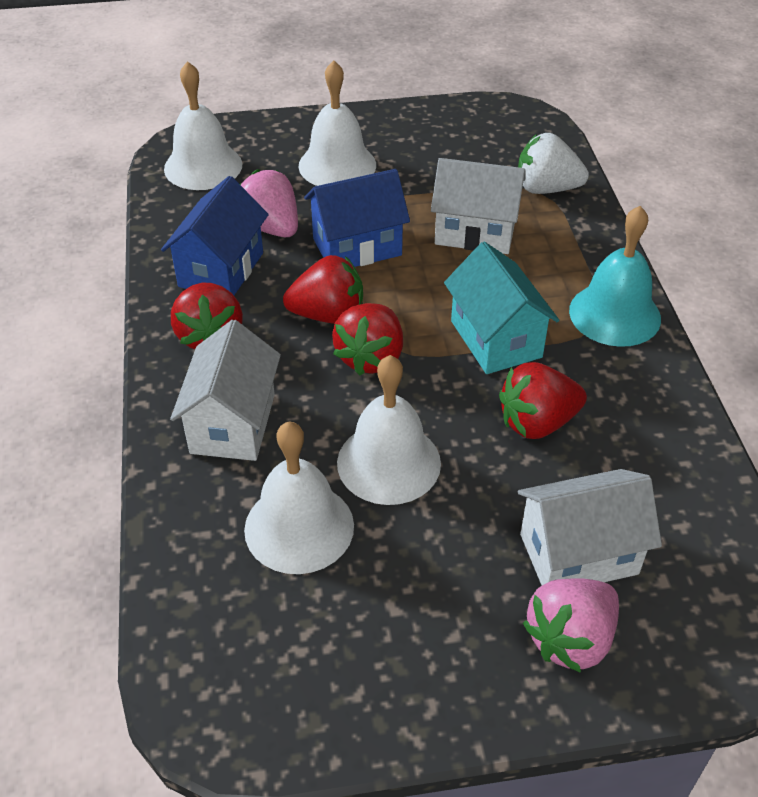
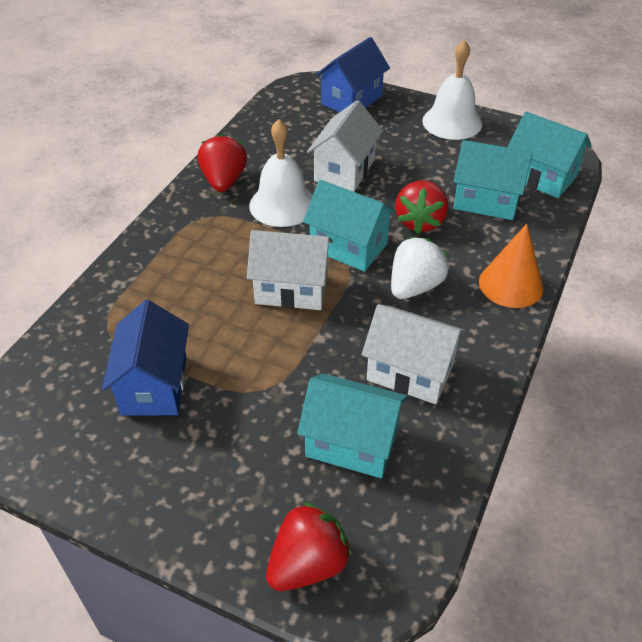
orange cone: none = 0 -> [479,224,543,308] = 1
pink strawberry: [240,169,298,237] [523,578,619,673] = 2 -> none = 0
red strawberry: [171,283,243,349] [283,255,363,324] [332,303,403,375] [499,362,587,439] = 4 -> [198,134,247,192] [266,502,352,591] [395,180,448,234] = 3
turquoise bell: [569,206,661,347] = 1 -> none = 0
turquoise house: [444,242,559,374] = 1 -> [297,374,408,478] [303,180,396,272] [453,140,533,220] [507,112,592,198] = 4
white bell: [164,61,242,190] [244,421,354,574] [299,60,376,186] [337,355,441,505] = 4 -> [249,119,313,227] [422,40,482,140] = 2

